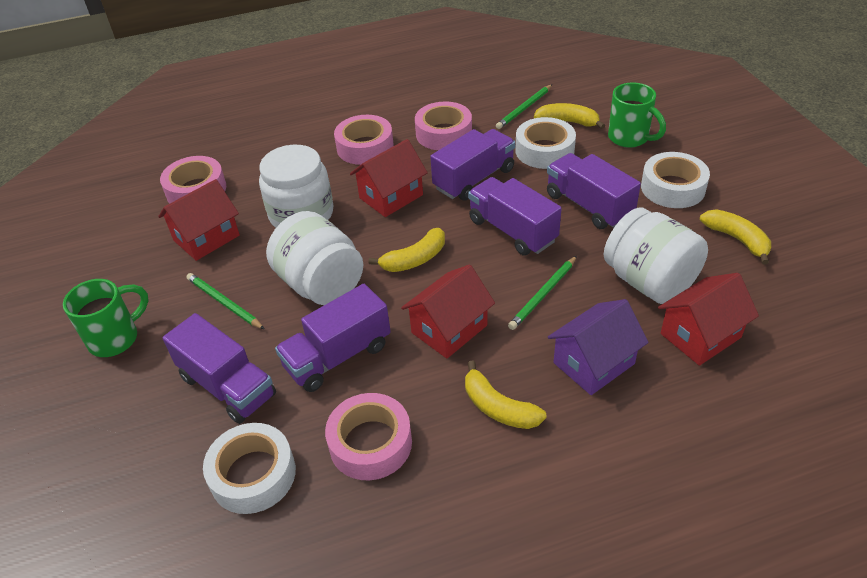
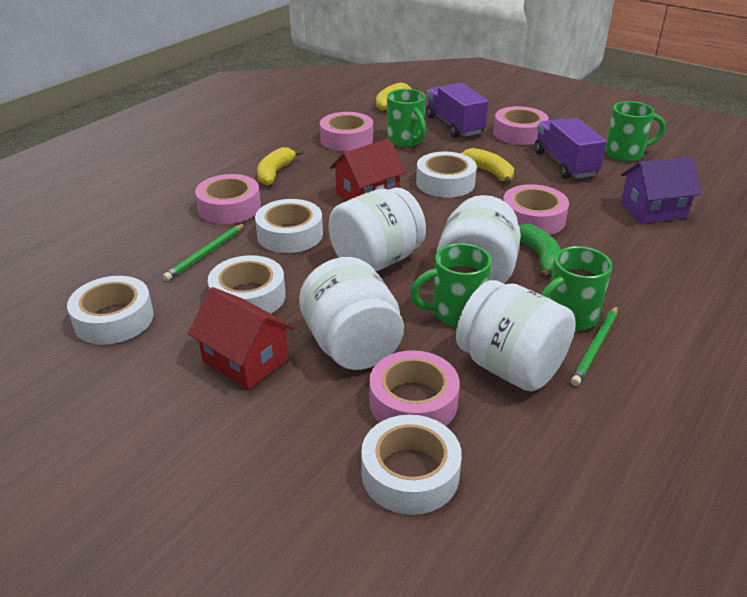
green banana: none = 0 -> [519,224,561,278] = 1
green mug: [63,279,149,357] [608,82,666,148] = 2 -> [387,89,426,147] [410,243,492,327] [541,246,612,330] [605,101,666,161] = 4
green pencil: [186,273,264,329] [496,84,553,129] [508,256,577,330] = 3 -> [163,223,245,281] [571,305,618,386] = 2
pink tape: [160,156,226,204] [325,393,412,480] [334,115,394,165] [415,101,472,150] = 4 -> [195,174,261,224] [320,112,373,151] [369,350,460,426] [493,106,549,145] [503,184,569,235] = 5
purple truck: [163,313,276,424] [275,284,391,392] [430,129,515,201] [468,177,562,255] [547,153,641,229] = 5 -> [426,83,488,138] [534,118,606,179] = 2
red house: [158,179,240,261] [350,139,428,217] [401,265,495,358] [658,273,759,366] = 4 -> [188,287,294,390] [330,138,405,201] = 2
white jar: [259,145,333,228] [266,211,363,305] [604,208,708,304] = 3 -> [299,257,404,370] [328,187,426,271] [437,195,521,284] [456,280,576,391] = 4
white tape: [203,423,296,514] [516,117,576,169] [641,152,710,208] = 3 -> [67,276,154,345] [208,255,286,314] [255,199,323,253] [361,415,462,515] [416,152,477,198] = 5
yellow banana: [369,228,445,272] [465,361,547,429] [534,103,605,129] [700,209,771,265] = 4 -> [257,147,303,185] [376,83,418,111] [461,148,514,185] = 3

